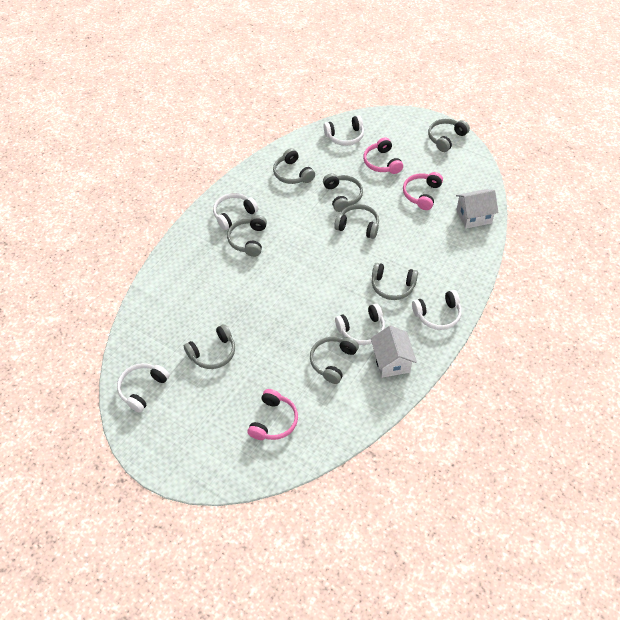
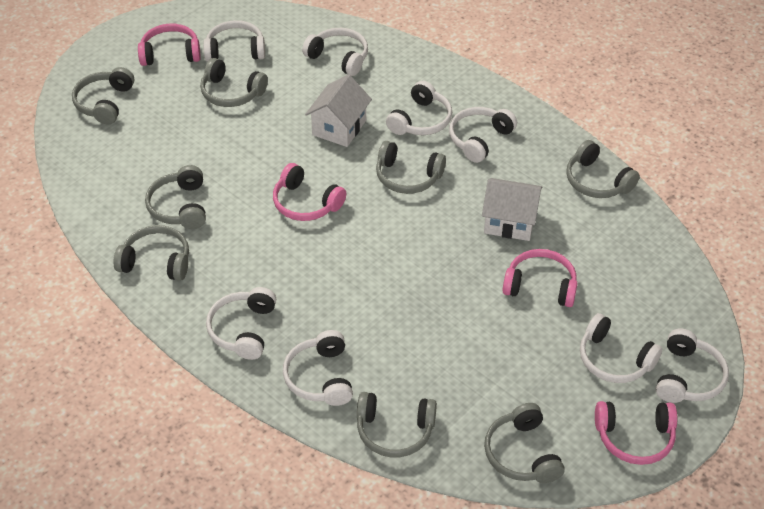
pink headphones: [247,389,298,440] [363,137,403,174] [403,172,443,210] = 3 -> [138,24,201,66] [273,163,346,221] [502,249,578,307] [595,401,677,465] = 4
white headphones: [117,363,170,413] [213,193,258,230] [323,115,364,146] [335,303,385,345] [412,290,462,330] = 5 -> [203,20,265,62] [206,287,276,360] [283,330,353,406] [302,28,368,76] [386,81,452,135] [449,107,517,163] [580,313,662,383] [656,329,729,403] = 8

